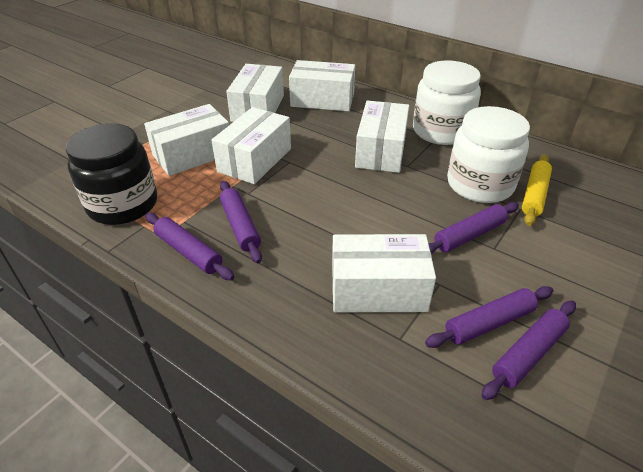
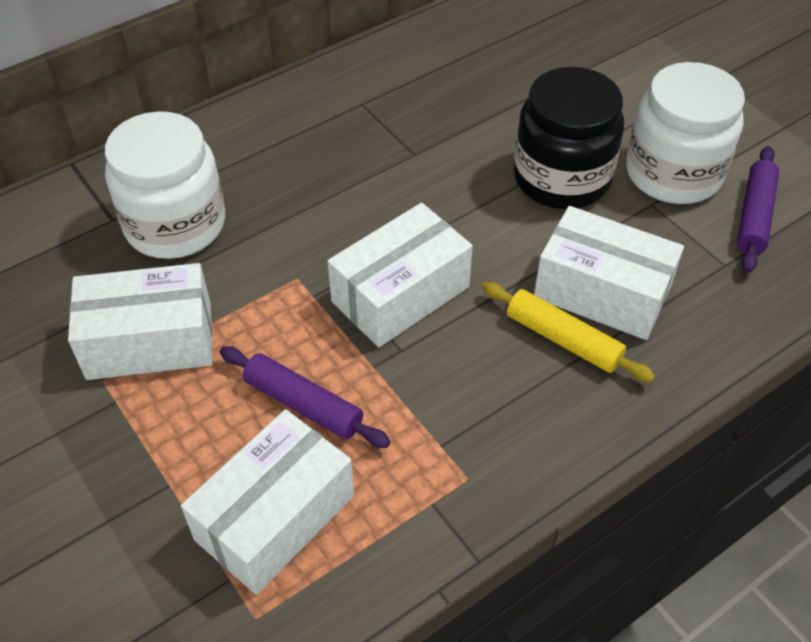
purple rolling pin: [145,213,234,280] [220,181,262,263] [425,286,553,348] [428,202,519,254] [481,301,576,400] = 5 -> [220,346,391,448] [737,146,779,273] = 2
white box: [144,104,229,176] [212,107,291,184] [226,64,284,122] [289,60,355,111] [332,234,436,312] [355,101,409,173] = 6 -> [68,263,213,380] [181,409,354,595] [328,203,473,347] [534,206,684,340] = 4

